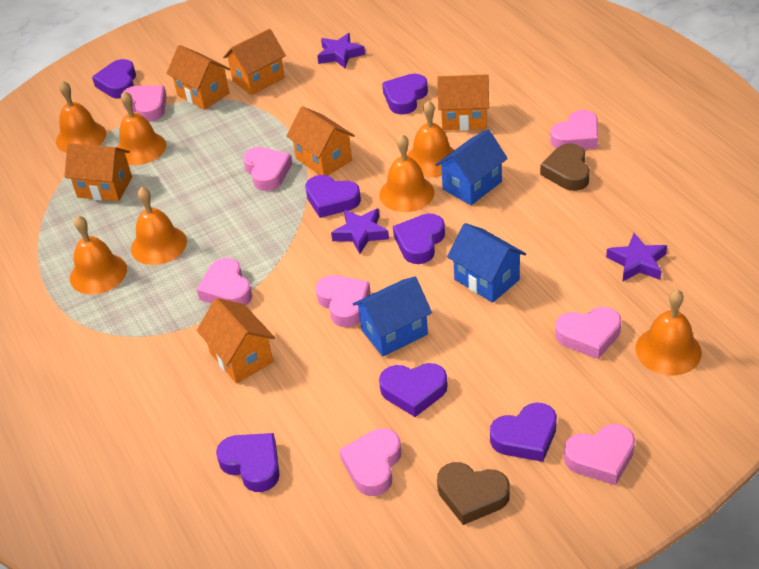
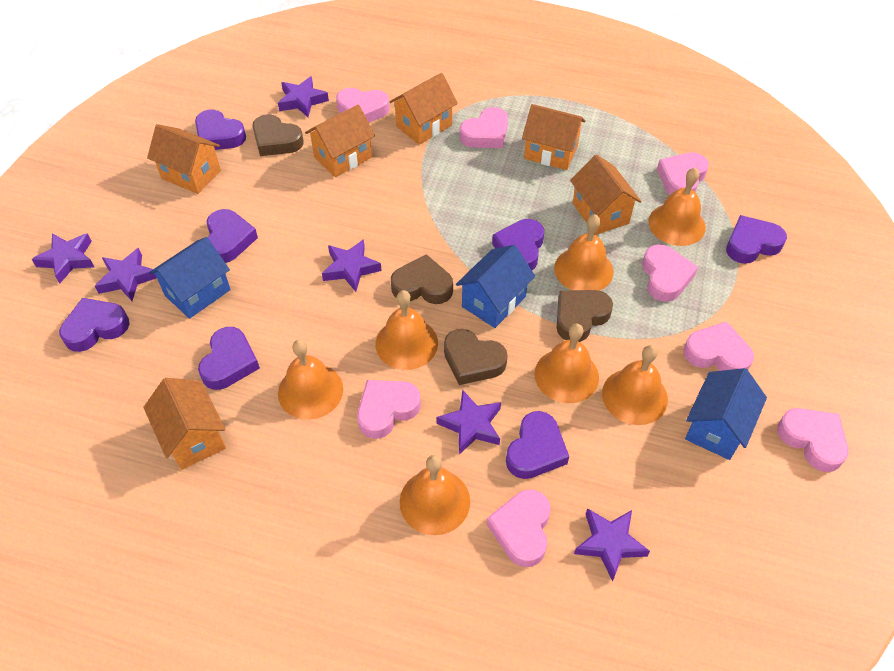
brown heart: [437,462,510,525] [540,143,590,191] = 2 -> [253,114,304,156] [391,254,453,304] [444,329,508,385] [557,290,613,342] = 4
purple star: [317,33,365,69] [331,208,389,254] [606,233,667,281] = 3 -> [32,233,94,283] [95,248,157,301] [278,76,329,117] [322,239,382,292] [437,390,501,455] [574,508,650,581] = 6

